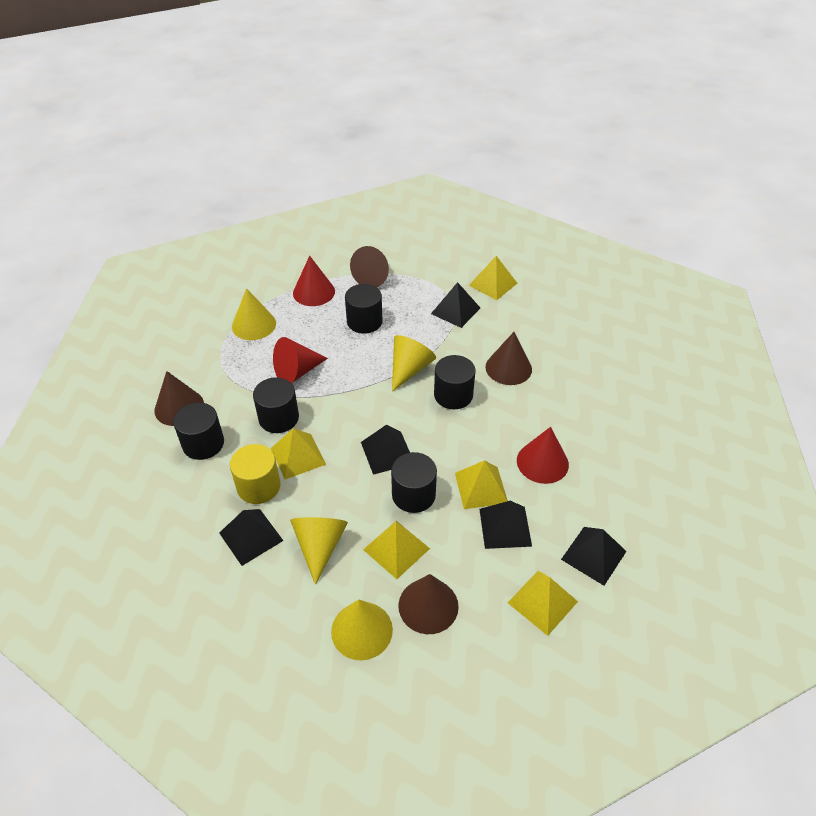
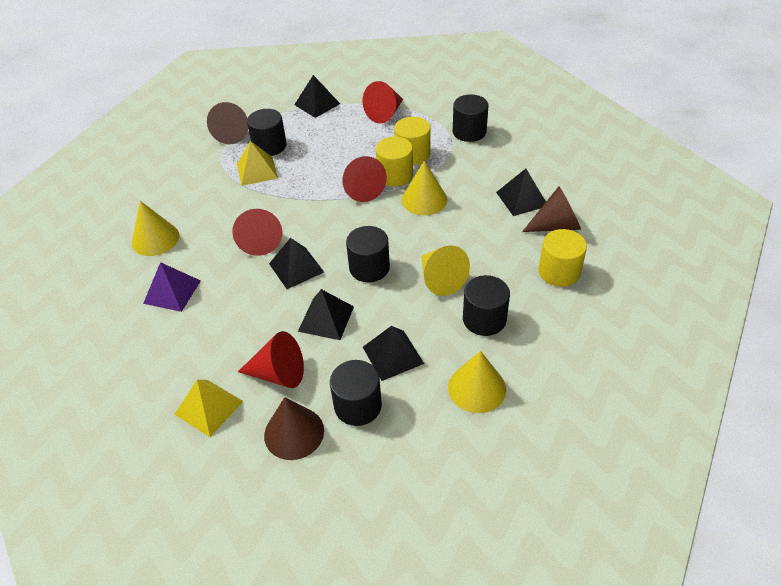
brown cone: [155,371,204,426] [350,246,389,287] [398,574,459,634] [485,332,532,385] = 4 -> [207,102,248,144] [264,397,324,460] [522,187,581,232] = 3
purple pyramid: none = 0 -> [143,262,201,312] = 1
red cone: [273,337,328,383] [293,256,335,306] [517,427,569,484] = 3 -> [232,209,282,256] [238,331,304,388] [343,156,387,202] [363,81,403,124] = 4
yellow cylinder: [230,444,281,504] = 1 -> [376,137,413,187] [394,117,431,165] [538,229,587,287] = 3
yellow pyramid: [271,428,326,480] [363,521,430,579] [455,460,508,509] [469,256,517,300] [508,571,578,636] = 5 -> [174,380,243,437] [237,141,278,186] = 2

